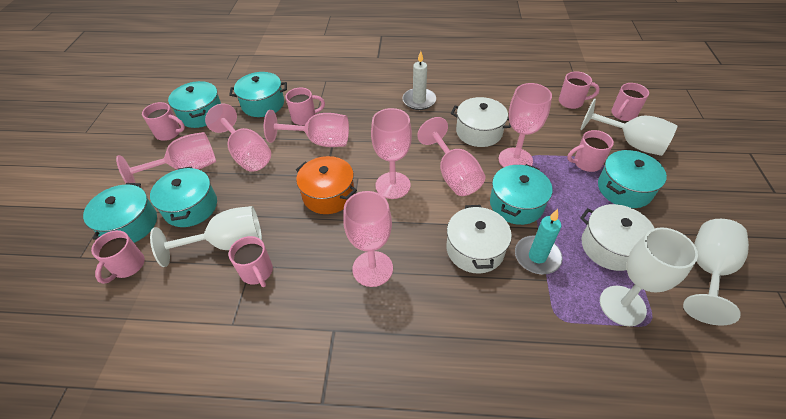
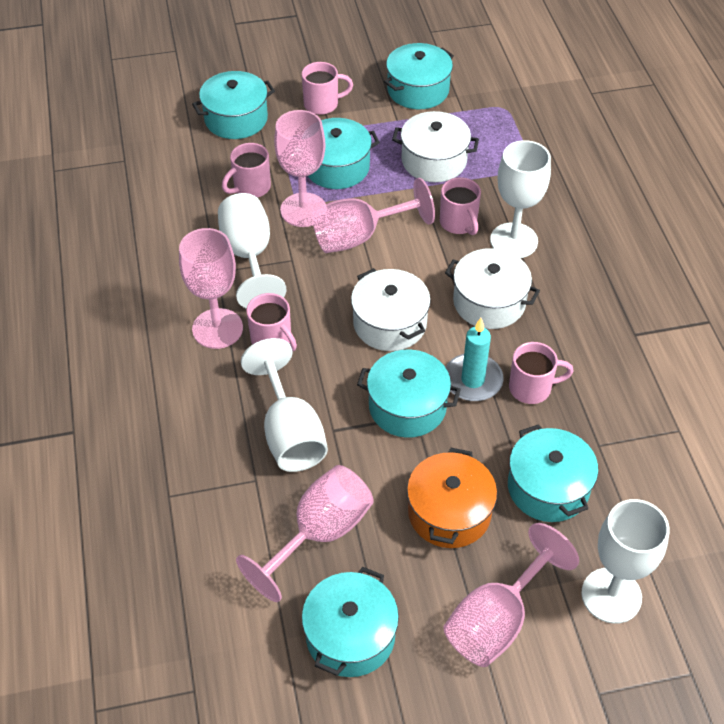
pink goblet: [116,132,216,183] [205,104,271,172] [264,110,349,147] [343,191,393,287] [371,108,412,199] [417,117,486,196] [498,83,552,167] = 7 -> [179,228,243,349] [236,465,373,602] [274,110,326,227] [312,178,435,253] [443,523,579,667] = 5
pink mug: [91,230,145,284] [142,102,185,141] [229,236,273,287] [286,88,325,125] [559,71,600,109] [567,130,614,172] [611,83,649,121] = 7 -> [222,143,271,197] [246,293,297,352] [302,62,353,115] [440,177,481,235] [509,342,574,404] = 5
white candle: [402,51,436,110] = 1 -> none = 0

